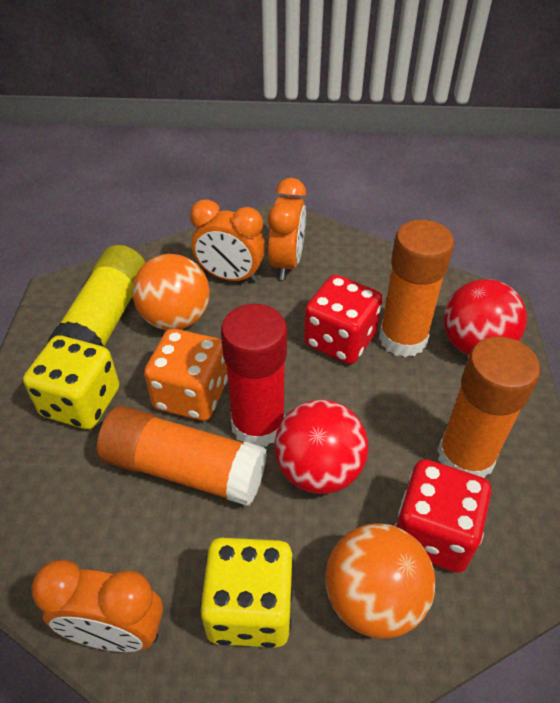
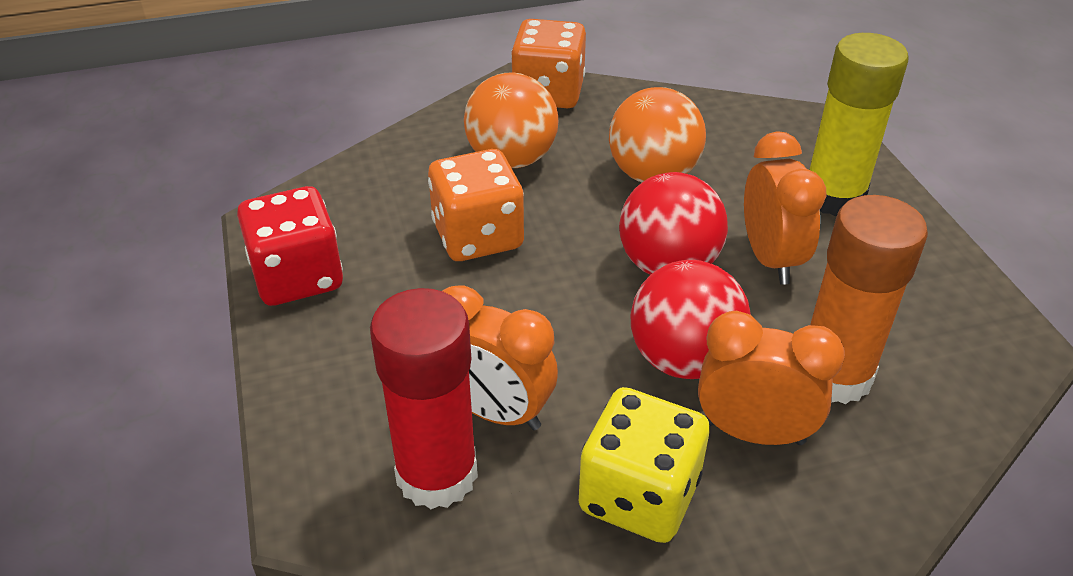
orange dice: [144,329,228,421] = 1 -> [428,149,524,261] [511,19,586,108] = 2
orange glue stick: [97,406,267,506] [379,220,454,357] [437,336,540,478] = 3 -> [810,195,928,404] = 1
red dice: [304,275,383,364] [395,459,491,573] = 2 -> [237,186,343,306] = 1
yellow dice: [23,335,119,429] [200,538,294,648] = 2 -> [579,387,710,543] = 1

